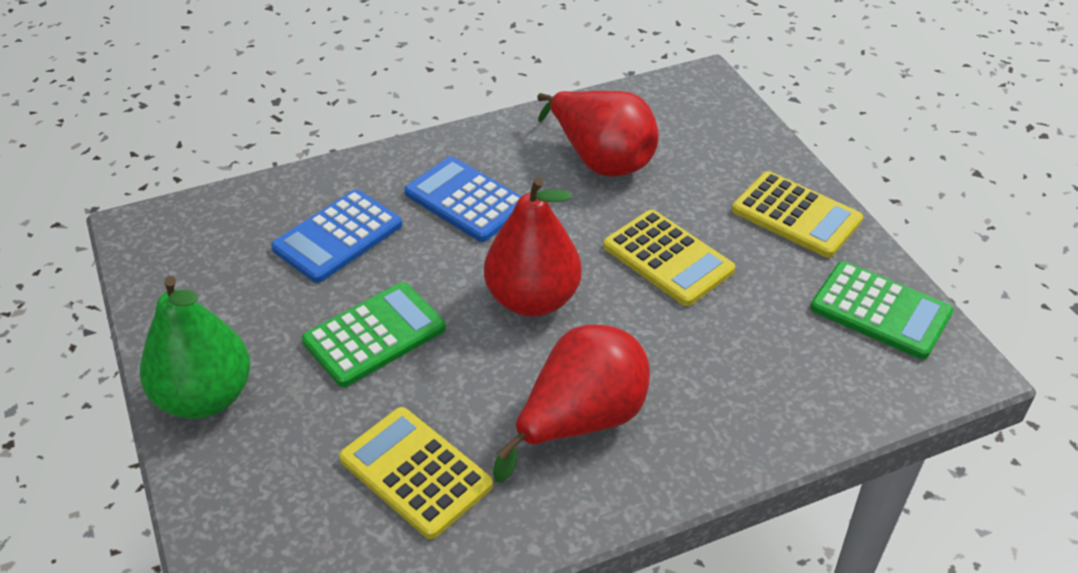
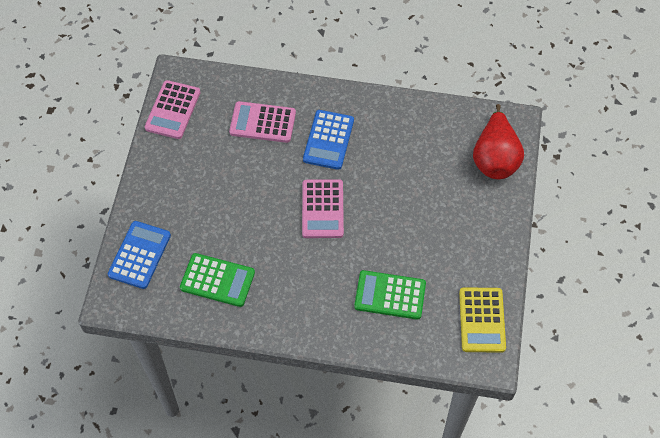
green pear: [140,276,251,419] = 1 -> none = 0
pink calculator: none = 0 -> [145,80,200,139] [229,101,296,143] [302,179,344,238] = 3
red pear: [484,177,582,317] [493,325,650,483] [537,91,658,177] = 3 -> [473,104,524,179] = 1
yellow calculator: [339,407,493,539] [603,210,735,306] [732,171,863,258] = 3 -> [459,287,506,353] = 1

